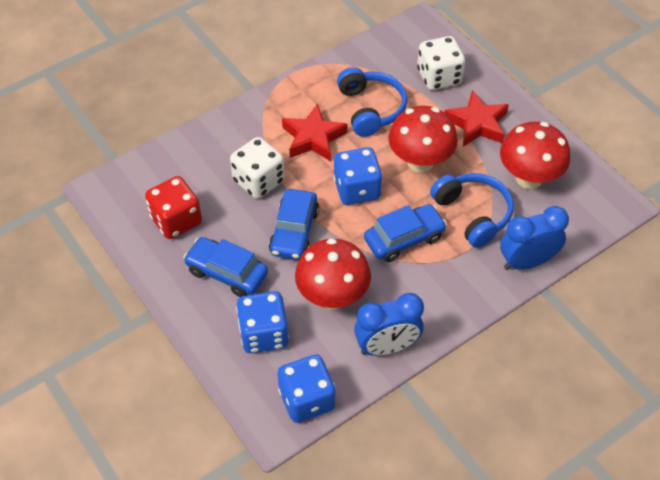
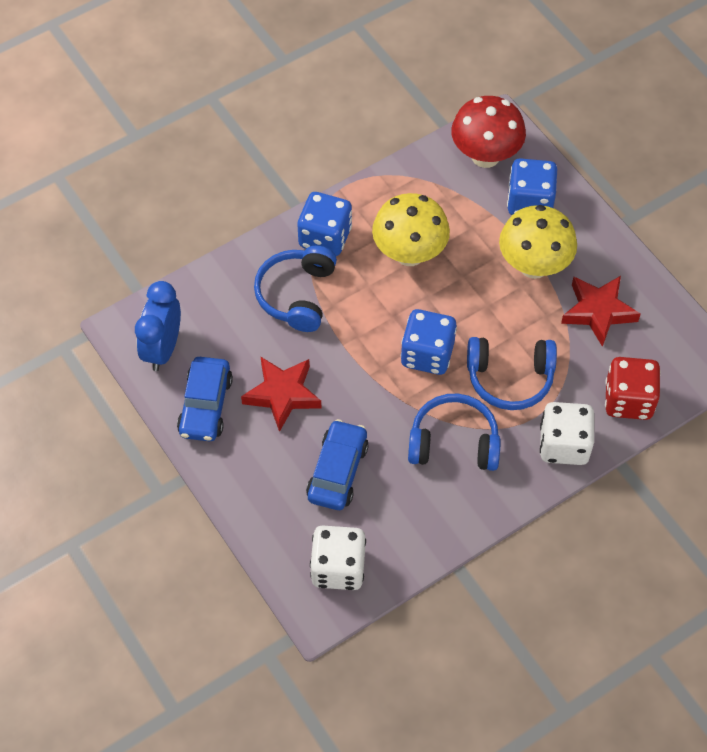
blue car: [183,237,268,297] [269,189,319,260] [364,204,447,262] = 3 -> [177,357,233,441] [306,419,369,510] = 2
blue clock: [354,293,424,356] [500,206,569,270] = 2 -> [135,281,181,371] = 1
blue headphones: [337,67,408,137] [430,173,513,248] = 2 -> [254,246,337,332] [408,394,501,471] [467,337,557,410] = 3
red mushroom: [295,238,371,309] [388,106,458,173] [500,122,570,189] = 3 -> [451,96,526,168] = 1
yellow mushroom: none = 0 -> [372,193,450,266] [499,205,577,279] = 2

